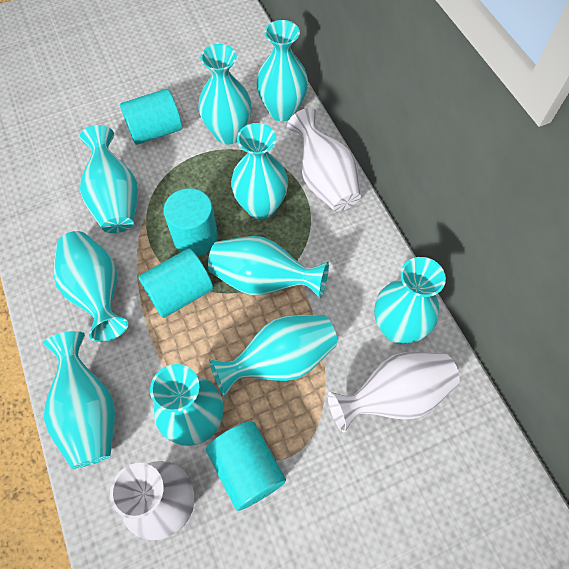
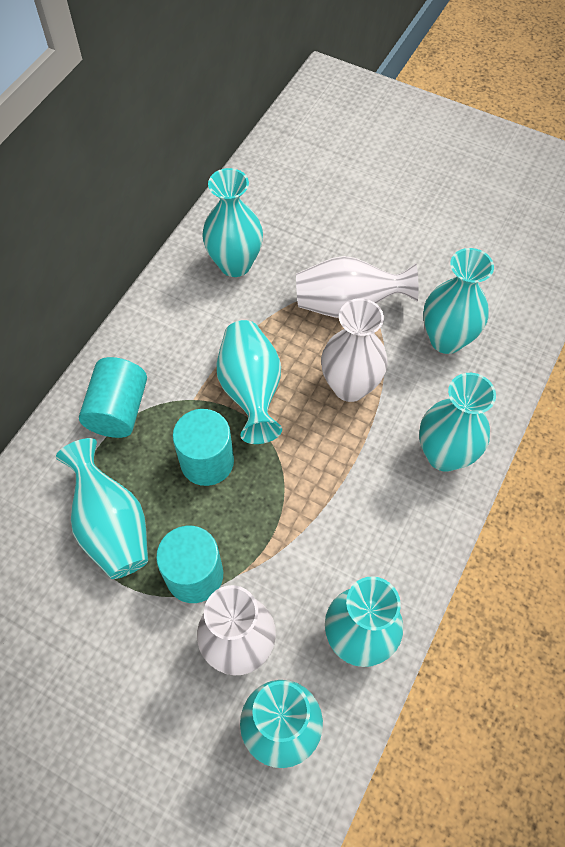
turquoise cylinder: [120,89,182,145] [138,248,213,318] [164,188,218,256] [206,421,286,511] = 4 -> [79,357,147,438] [156,526,223,603] [173,409,234,486] = 3
turquoise vase: [43,331,115,469] [54,231,128,342] [80,125,138,233] [150,364,223,446] [198,44,251,144] [208,236,329,299] [209,315,337,397] [231,123,288,220] [257,20,308,121] [374,257,446,343] = 10 -> [56,438,148,579] [202,168,263,277] [217,320,282,444] [240,680,323,768] [325,576,403,667] [419,373,496,472] [423,248,494,354] = 7

